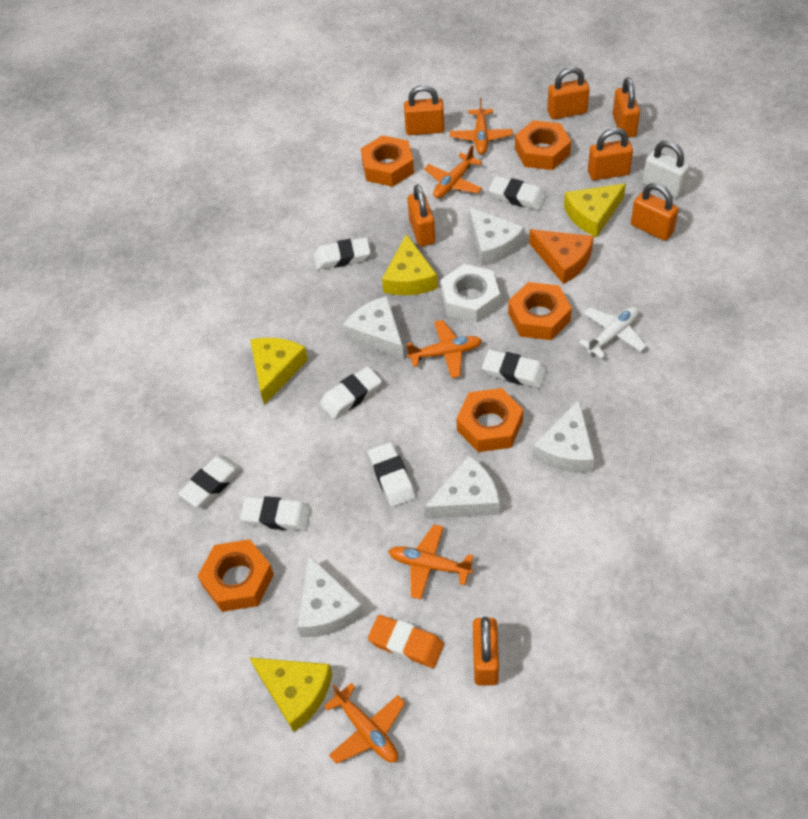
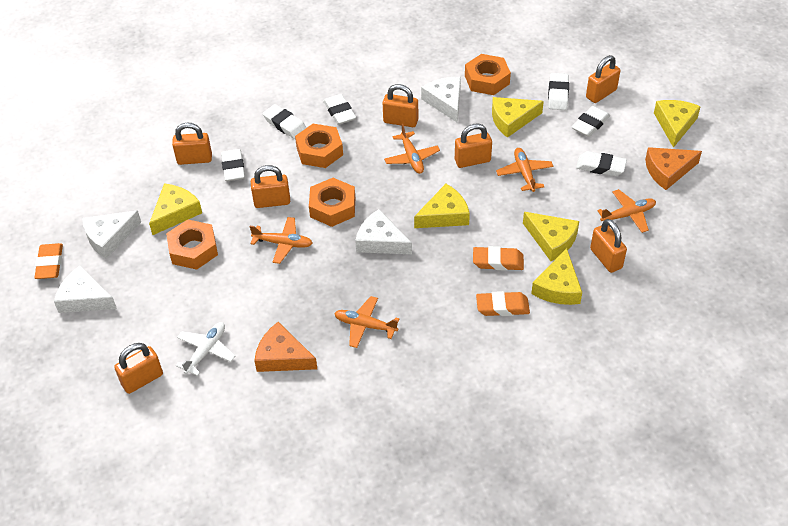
orange cheese: [529,229,594,284] = 1 -> [254,322,317,372] [645,147,702,190] = 2
orange eraser: [368,615,444,668] = 1 -> [34,243,63,279] [473,246,524,271] [476,291,530,316] = 3
orange nut: [198,539,274,612] [361,135,414,187] [456,388,524,452] [508,282,572,340] [515,120,571,170] = 5 -> [166,219,218,270] [295,124,343,168] [309,178,355,227] [465,54,511,95] = 4
white cheese: [297,555,364,637] [343,296,404,359] [424,455,500,519] [469,207,525,266] [532,400,595,473] = 5 -> [54,266,117,313] [82,211,141,259] [355,209,412,254] [421,77,461,123] = 4
white eraser: [178,456,242,507] [240,496,311,531] [314,237,371,270] [320,366,382,419] [368,442,416,507] [482,349,547,388] [489,176,546,210] = 7 -> [221,149,245,181] [263,104,307,139] [323,94,356,125] [548,73,569,110] [572,106,610,137] [576,151,627,176] = 6
white nut: [441,264,500,323] = 1 -> none = 0
white padlock: [643,140,690,198] = 1 -> none = 0
yellow cheese: [249,657,332,732] [250,338,308,405] [382,234,438,295] [564,183,626,237] = 4 -> [149,183,202,235] [414,184,470,228] [492,97,544,138] [523,212,579,261] [531,248,582,305] [654,100,701,148] = 6

